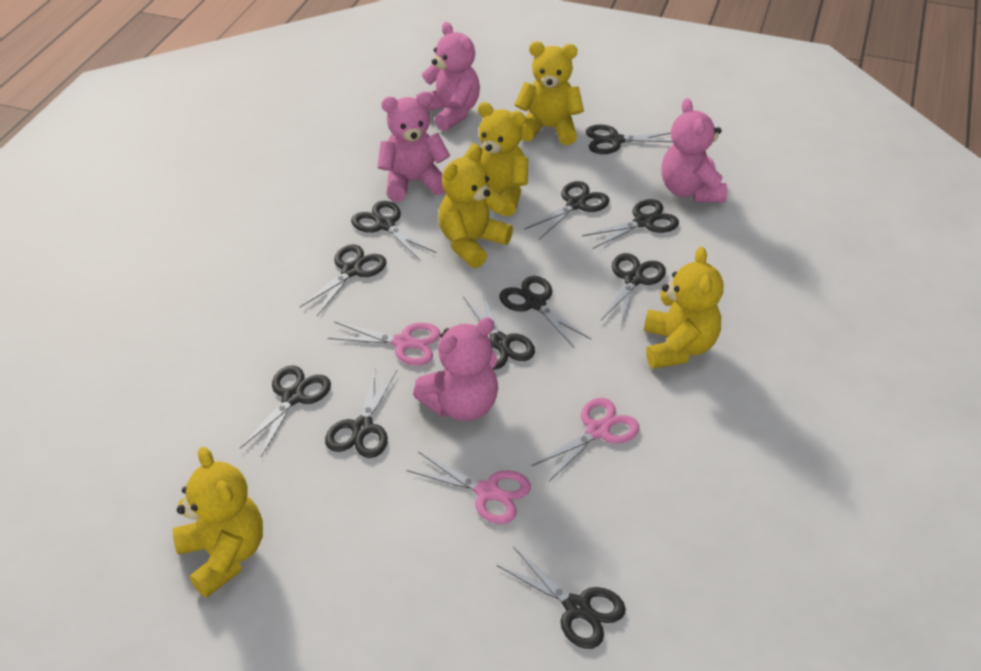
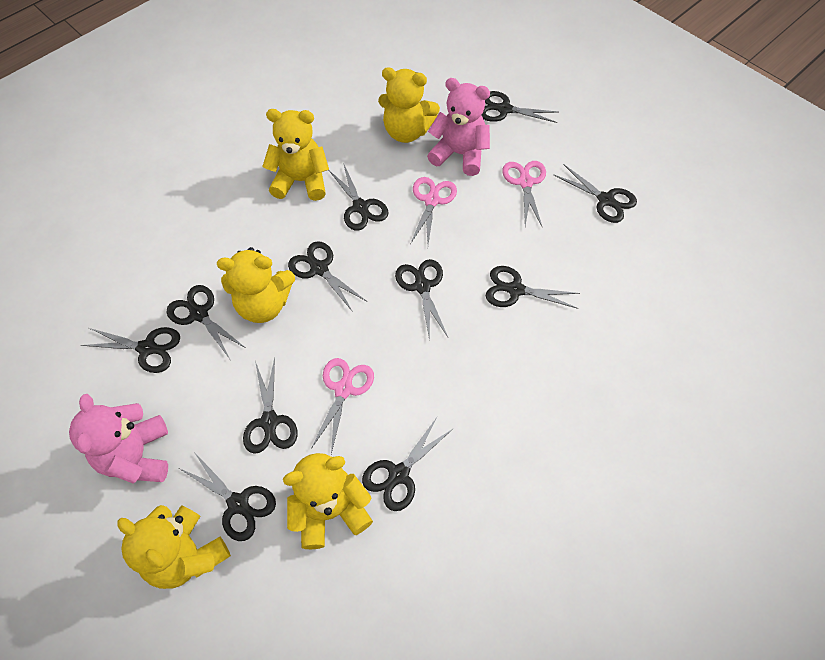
pink teddy bear: [377,92,450,202] [413,317,498,421] [416,22,480,131] [661,98,727,203] = 4 -> [69,394,168,484] [427,78,490,176] = 2

